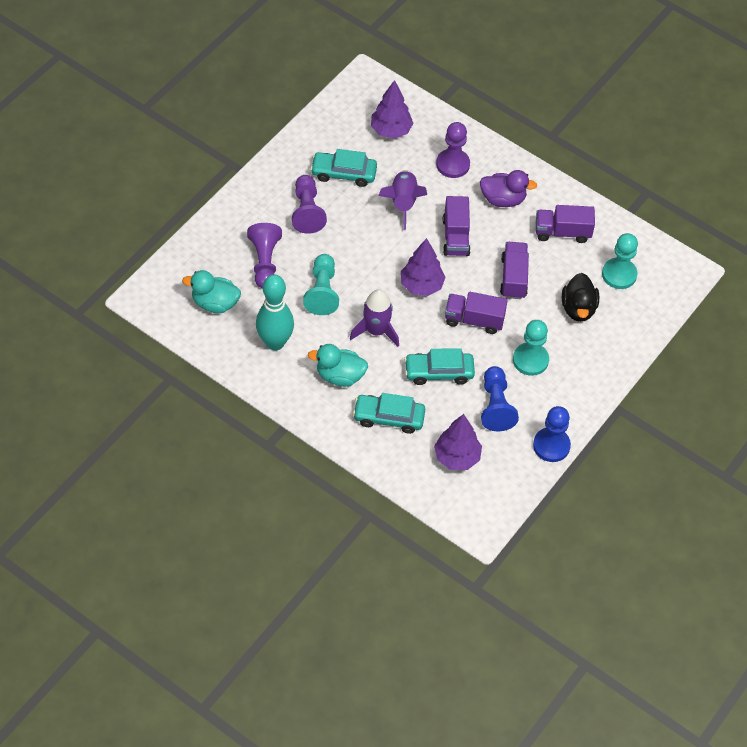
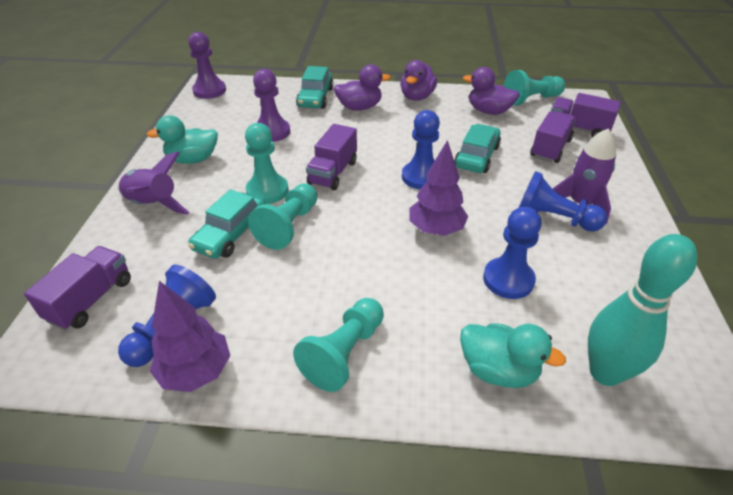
black duck: [562,273,599,322] = 1 -> none = 0
blue pawn: [481,366,519,431] [533,406,571,462] = 2 -> [118,265,216,367] [402,110,440,189] [483,207,541,299] [519,171,607,232] = 4
purple duck: [480,170,537,207] = 1 -> [334,64,391,111] [400,60,437,101] [463,67,520,115] = 3
purple pawn: [247,223,282,288] [292,175,327,234] [436,122,470,178] = 3 -> [188,32,226,99] [253,69,290,142] = 2
purple tree: [371,80,413,139] [401,238,446,296] [434,414,482,470] = 3 -> [150,281,230,392] [410,140,469,236] = 2
turquoise pawn: [303,254,339,315] [513,320,549,376] [602,233,638,289] = 3 -> [245,123,288,204] [248,183,318,250] [293,298,384,392] [504,70,565,106] = 4

